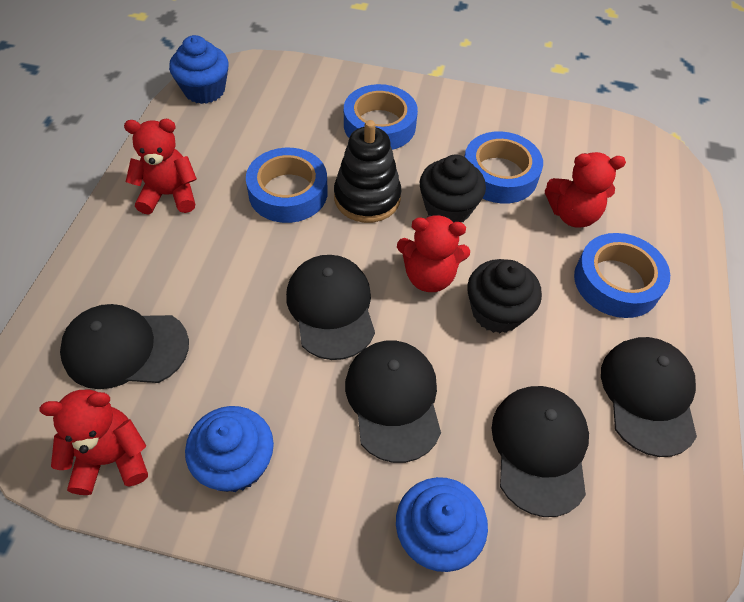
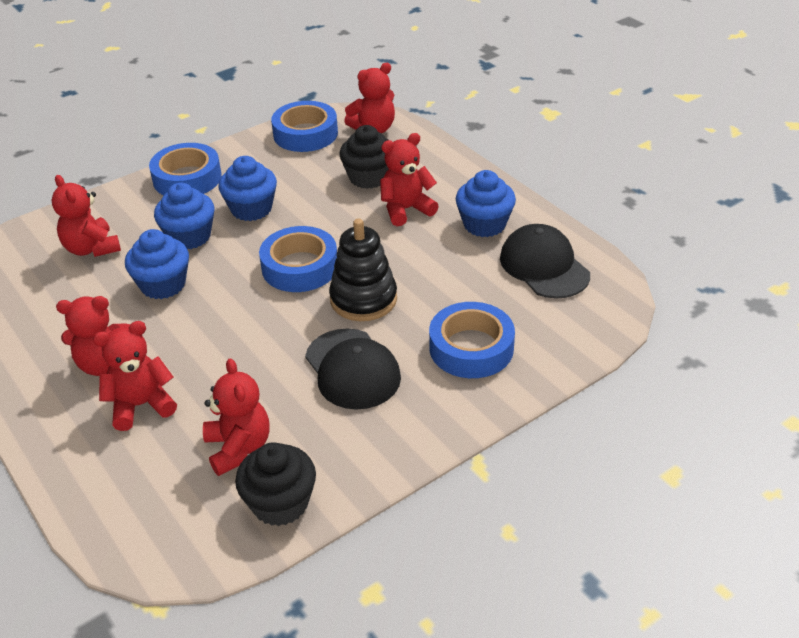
black cap: [60,304,189,389] [286,255,375,360] [345,341,441,463] [492,386,589,517] [601,337,697,457] = 5 -> [305,328,401,410] [500,224,590,299] = 2
blue cupcake: [169,35,229,104] [185,406,274,492] [396,477,488,572] = 3 -> [125,229,189,299] [154,183,214,249] [218,156,277,221] [456,170,516,237] = 4
red teddy bear: [39,389,148,495] [124,119,197,215] [397,215,470,292] [545,152,626,228] = 4 -> [52,175,121,257] [56,296,130,376] [93,321,177,431] [203,358,270,476] [344,63,395,133] [380,133,439,226] = 6

